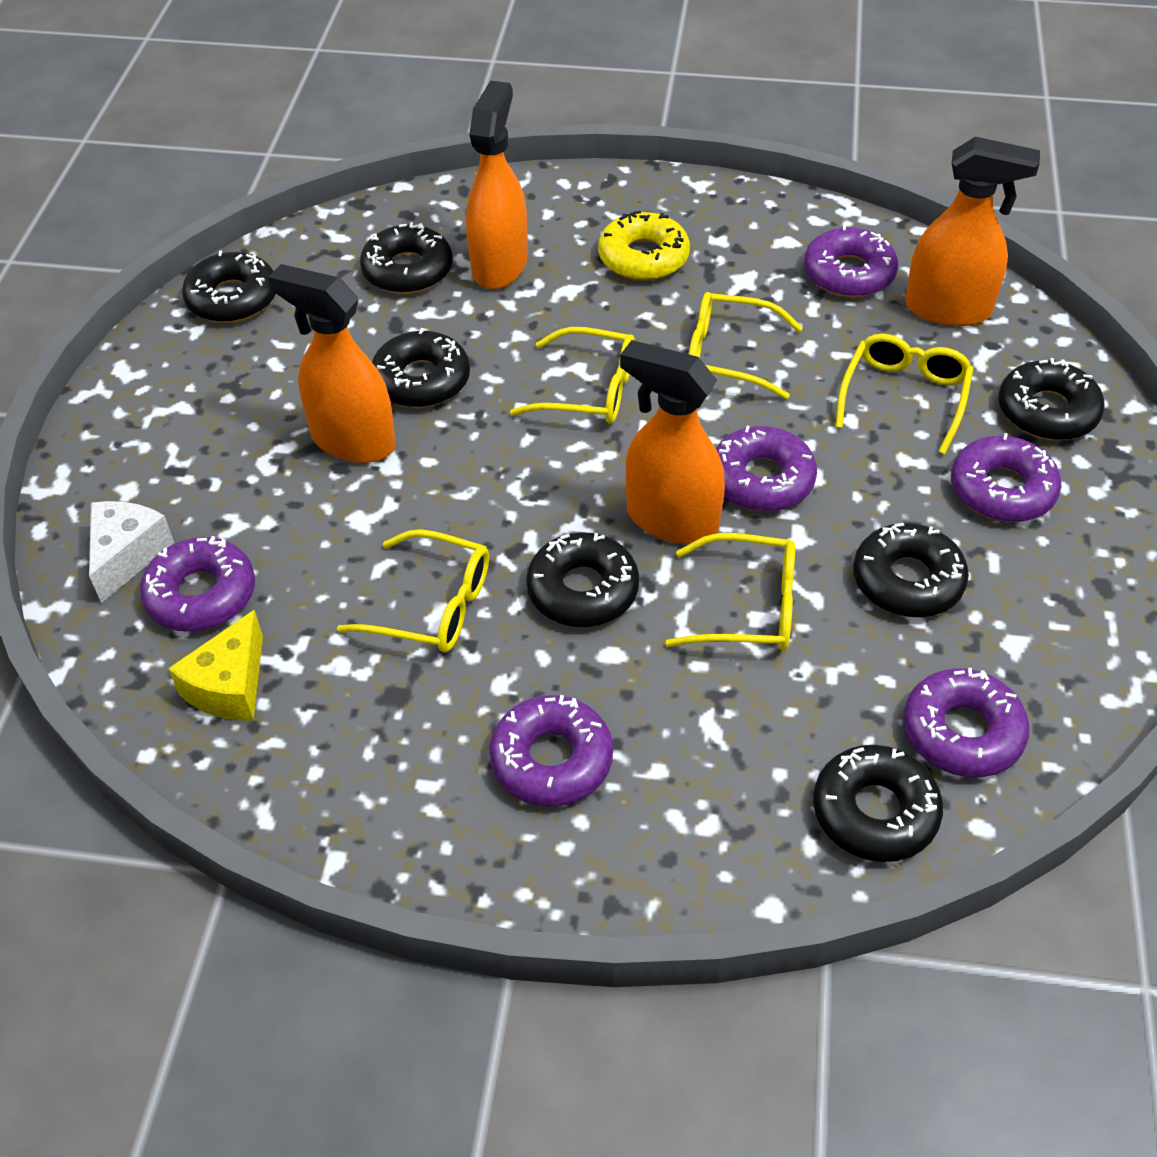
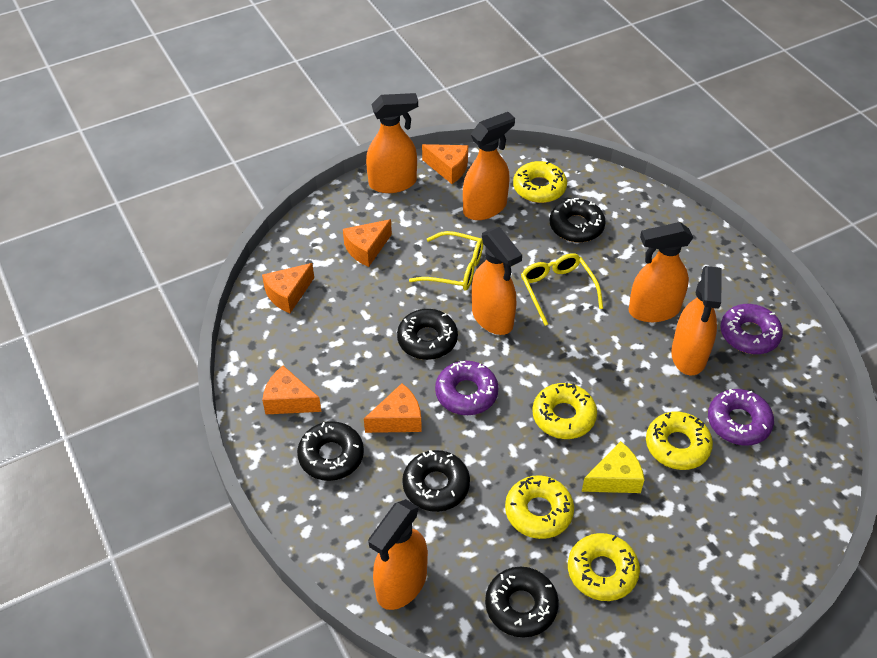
black donut: [182,251,276,323] [360,222,453,294] [372,328,470,408] [526,532,639,627] [813,745,943,862] [853,523,969,617] [999,358,1105,440] = 7 -> [297,421,364,481] [397,309,458,360] [402,450,470,512] [485,567,559,638] [550,198,606,243] = 5
orange cheese: none = 0 -> [262,263,314,313] [262,366,321,414] [343,219,392,267] [364,383,422,433] [422,144,468,184] = 5
orange spray bottle: [268,264,396,463] [466,81,528,289] [620,340,725,544] [905,136,1040,326] = 4 -> [366,93,418,193] [368,499,428,610] [463,112,515,220] [472,227,522,335] [628,222,693,322] [671,266,722,375] = 6
purple donut: [140,536,255,632] [489,695,613,807] [716,426,817,511] [804,225,898,297] [903,668,1030,777] [951,433,1062,522] = 6 -> [435,361,499,415] [708,389,774,446] [721,304,783,354] = 3
white cheese: [89,501,174,603] = 1 -> none = 0
yellow donut: [598,211,690,281] = 1 -> [505,475,574,539] [513,161,567,203] [532,382,597,439] [568,533,640,601] [646,412,713,470] = 5
yellow glasses: [337,529,489,653] [510,327,635,424] [666,533,795,650] [689,292,803,399] [835,334,974,454] = 5 -> [409,231,483,291] [521,253,603,326] = 2

